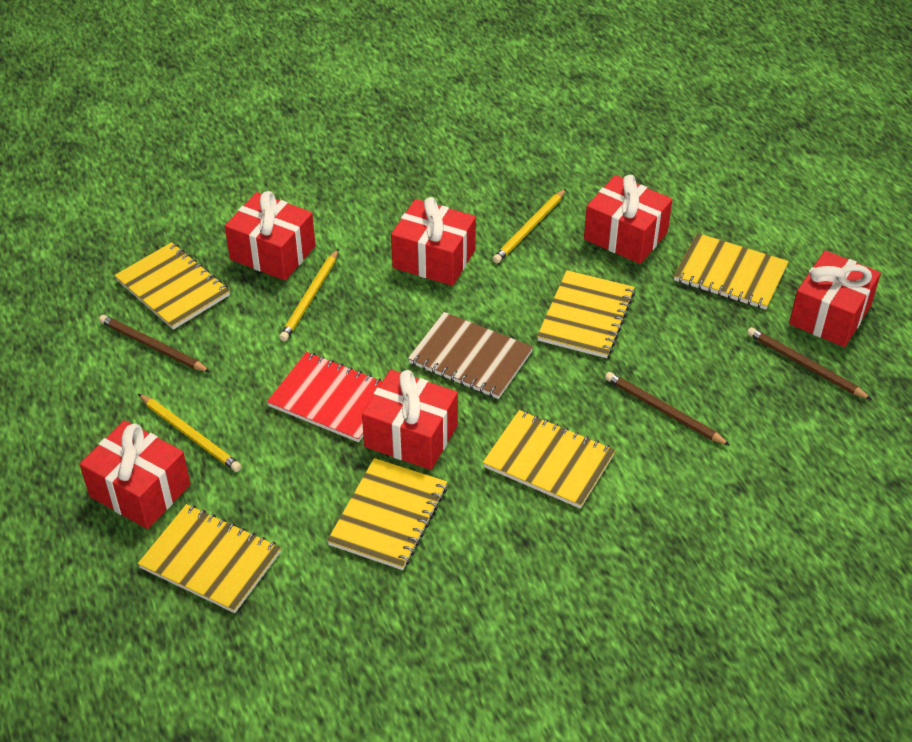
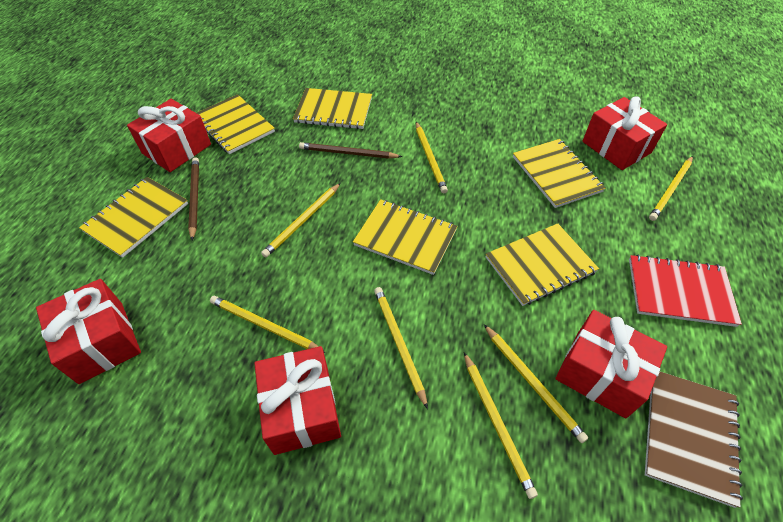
brown pencil: [99,315,210,372] [605,372,730,445] [747,327,872,400] = 3 -> [188,157,199,240] [299,142,402,159] = 2
red gift: [80,420,191,529] [225,191,316,280] [362,370,458,470] [391,197,476,286] [584,175,672,264] [789,250,881,347] = 6 -> [36,279,141,384] [127,99,211,172] [254,346,341,455] [555,310,667,418] [582,96,667,170] = 5
yellow pencil: [138,394,241,472] [279,249,338,341] [493,189,566,263] = 3 -> [210,296,326,353] [261,183,341,258] [374,287,428,409] [416,122,448,193] [464,352,538,499] [484,325,588,443] [649,156,693,221] = 7

